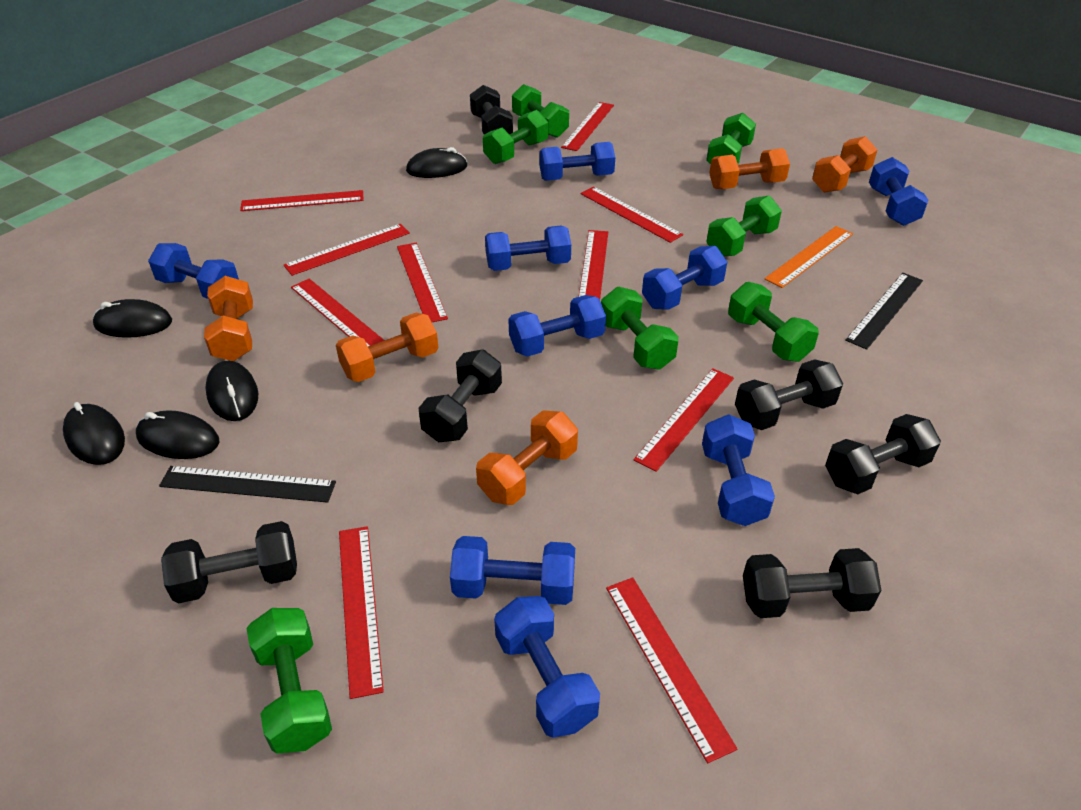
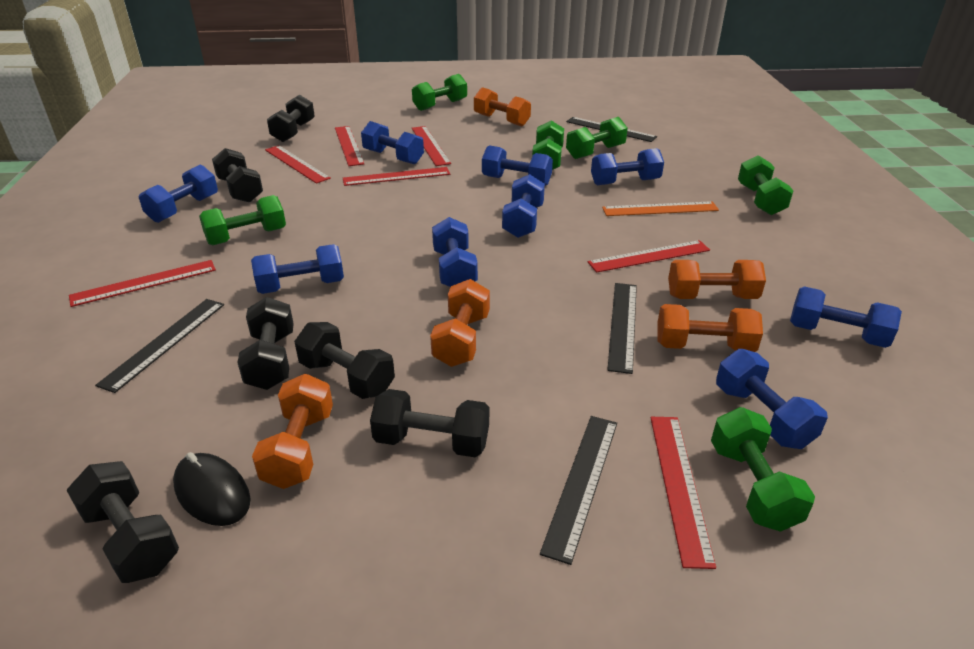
black mouse: [63,402,125,465] [93,299,172,338] [136,411,219,459] [205,361,258,421] [406,147,467,178] = 5 -> [173,452,250,526] = 1
black ruler: [159,466,336,503] [845,273,923,350] = 2 -> [95,299,224,393] [540,416,617,565] [566,117,657,142] [607,283,637,374] = 4
green dumbbell: [247,608,332,754] [483,110,548,164] [512,84,569,138] [601,287,679,370] [706,113,756,164] [706,196,782,256] [728,282,819,362] = 7 -> [199,195,286,245] [412,74,467,111] [532,120,564,170] [566,117,628,159] [711,407,815,532] [738,155,793,215] = 6
red ruler: [240,190,364,211] [284,224,410,276] [291,279,384,346] [339,526,384,699] [397,243,448,322] [561,102,614,151] [578,230,608,300] [580,187,683,243] [606,577,737,763] [634,368,734,472] = 10 -> [69,260,216,307] [265,145,331,184] [335,126,364,166] [343,167,450,186] [412,126,451,166] [588,240,710,273] [651,417,716,569] = 7

